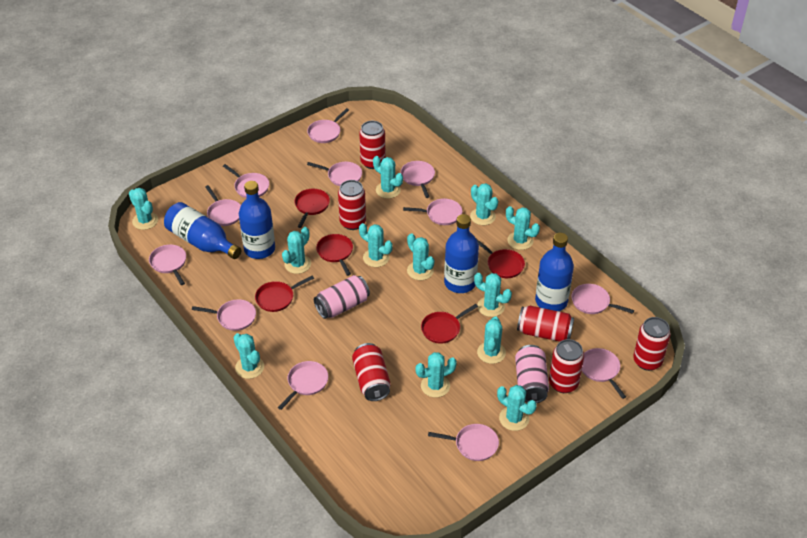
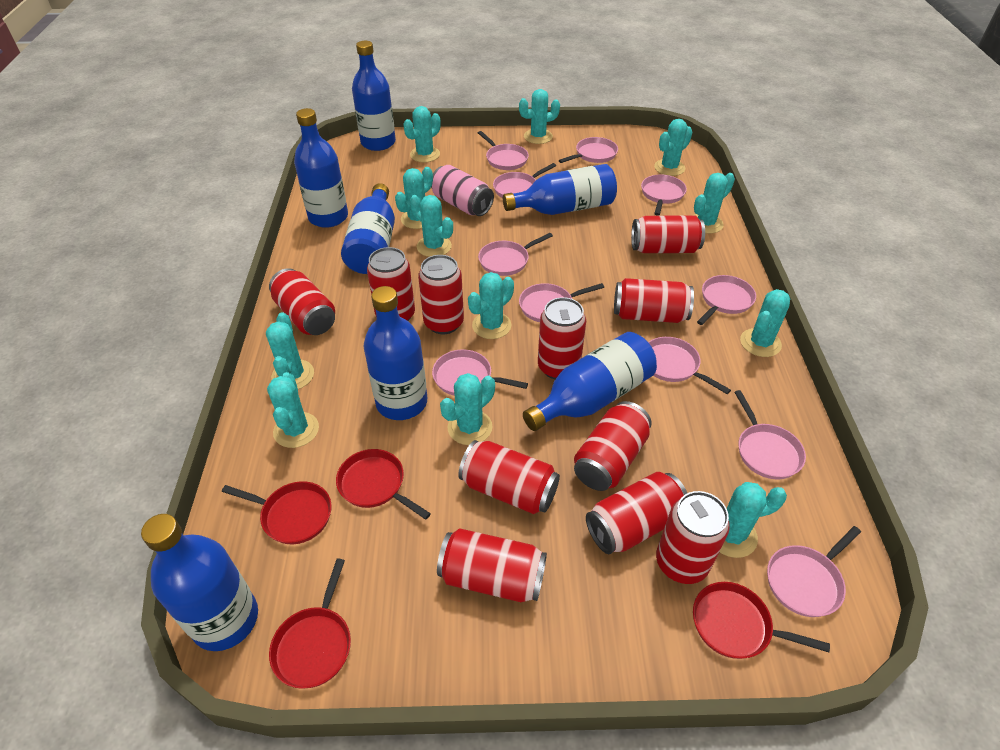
blue bottle: [164,202,242,259] [239,181,275,259] [444,214,479,293] [535,233,574,311] = 4 -> [141,514,258,651] [294,108,348,228] [341,183,395,274] [352,41,396,151] [364,286,427,420] [503,164,617,215] [523,332,657,431] = 7
pink can: [314,275,370,319] [515,345,549,403] = 2 -> [431,165,494,216] = 1
pink pan: [149,244,186,285] [192,299,256,331] [205,185,241,226] [223,164,269,198] [278,361,328,410] [307,108,349,143] [307,162,362,186] [401,161,435,198] [403,198,462,225] [428,424,499,461] [571,284,634,314] [582,348,626,399] = 12 -> [432,349,528,396] [478,131,529,170] [478,233,553,276] [493,163,556,198] [519,283,604,322] [559,137,618,163] [641,175,687,216] [648,337,731,394] [697,275,756,325] [734,390,806,479] [767,526,861,617] = 11
red can: [338,180,366,230] [352,343,391,401] [359,121,386,169] [517,306,574,342] [549,339,584,393] [633,317,671,371] = 6 -> [269,268,335,335] [367,247,415,321] [418,255,464,334] [437,528,547,602] [458,440,560,514] [538,297,586,379] [574,401,652,491] [586,472,687,554] [614,278,694,323] [631,215,705,253] [656,491,730,584] = 11
red pan: [255,276,314,312] [294,189,330,228] [316,234,353,276] [421,304,478,344] [477,240,525,278] = 5 -> [222,481,332,544] [269,559,351,689] [336,449,431,519] [693,582,830,659] = 4

